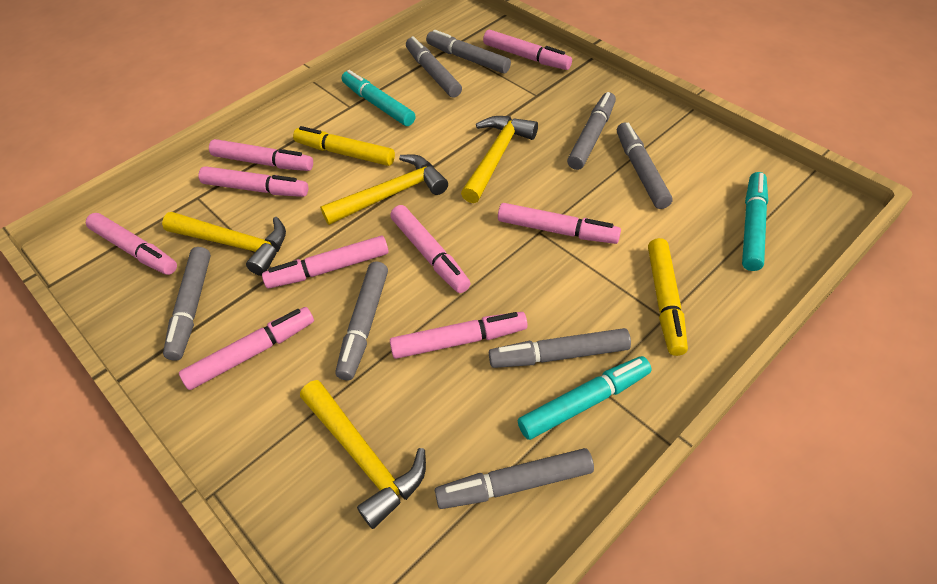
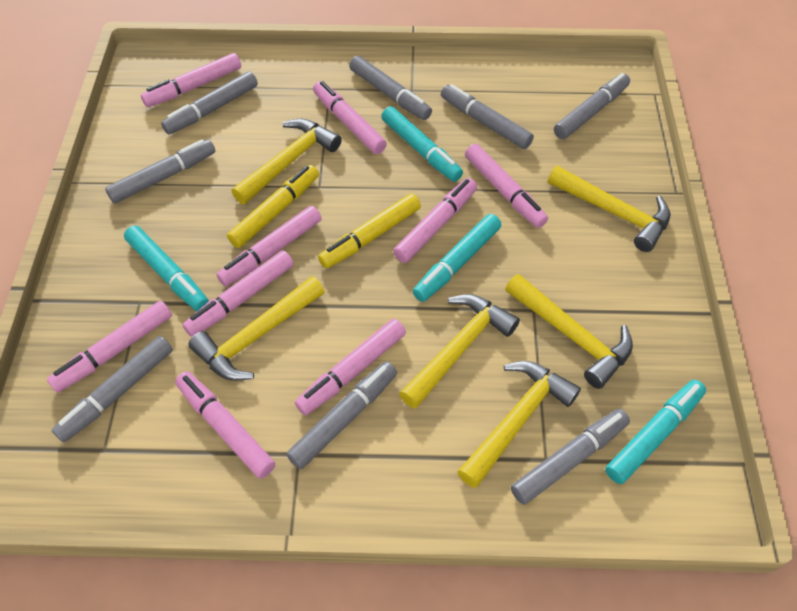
turquoise marker: [342,70,415,126] [518,356,651,440] [742,172,768,271] = 3 -> [124,225,209,311] [381,106,463,182] [413,214,501,302] [605,380,706,484] = 4
yellow hammer: [162,212,286,276] [300,380,426,529] [320,155,448,225] [461,116,538,203] = 4 -> [188,276,325,381] [231,118,342,204] [399,294,520,409] [457,361,581,488] [505,274,633,389] [548,166,670,252] = 6

